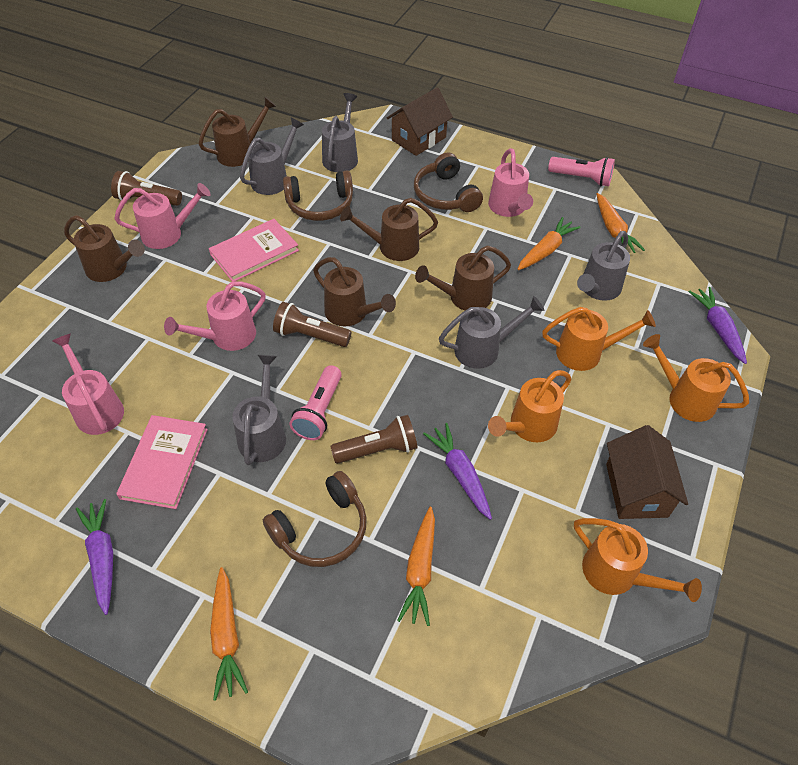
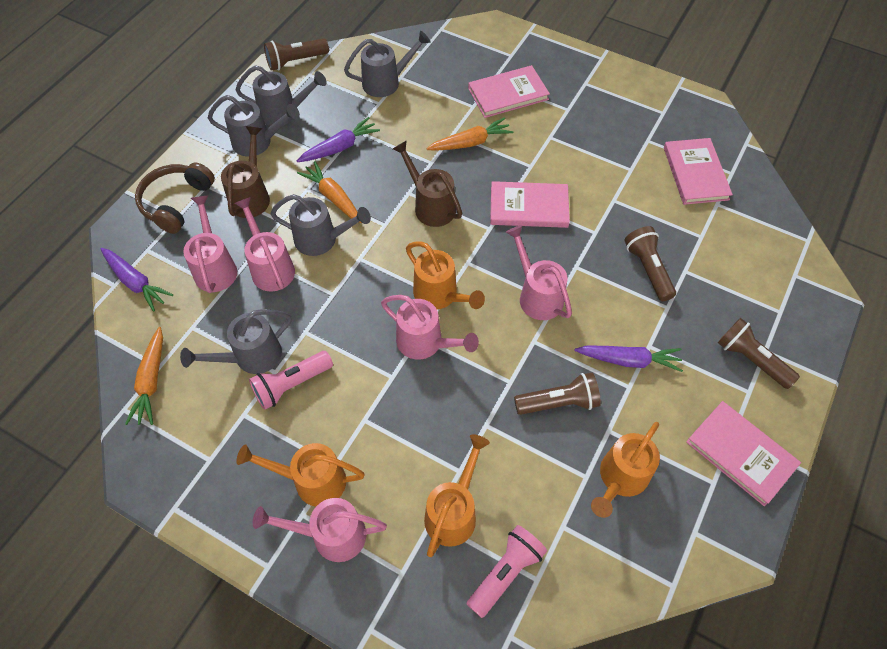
brown flashlight: [111,171,182,206] [273,302,352,347] [330,415,418,463] = 3 -> [264,38,329,71] [514,373,601,415] [625,226,676,301] [717,318,800,389] = 4
brown headphones: [263,471,367,567] [283,171,353,221] [414,152,483,212] = 3 -> [135,163,215,234] = 1
brown house: [387,87,453,156] [606,425,688,519] = 2 -> none = 0
brown watering can: [64,215,145,282] [199,97,276,167] [313,257,396,327] [340,198,438,261] [415,246,511,310] = 5 -> [221,126,270,218] [393,140,462,227] = 2
orange carrot: [210,567,248,701] [397,507,435,626] [518,217,581,270] [597,193,645,253] = 4 -> [125,327,163,425] [297,161,362,223] [426,117,513,151] = 3
pink book: [116,415,208,509] [209,219,299,281] = 2 -> [468,65,550,118] [490,181,570,228] [664,138,733,205] [686,401,801,506] = 4
pink watering can: [52,334,124,435] [114,183,211,249] [164,281,266,351] [488,148,533,217] = 4 -> [183,195,237,293] [234,197,295,292] [253,498,387,562] [381,295,479,360] [506,225,572,320] = 5

